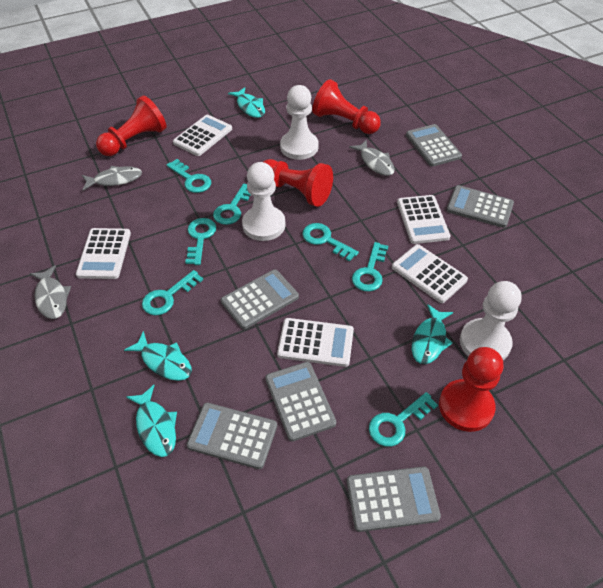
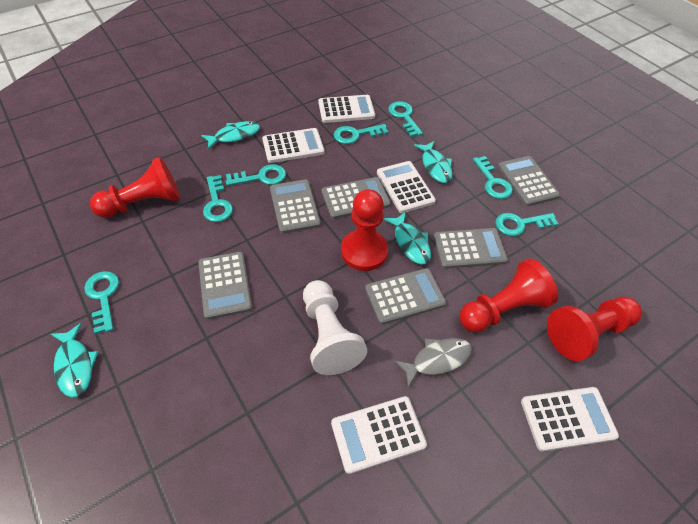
grey fish: [30,265,71,319] [82,166,142,191] [349,140,395,176] = 3 -> [394,338,472,387] = 1
white pawn: [242,162,285,241] [280,85,319,160] [460,281,522,360] = 3 -> [303,280,367,375] = 1

